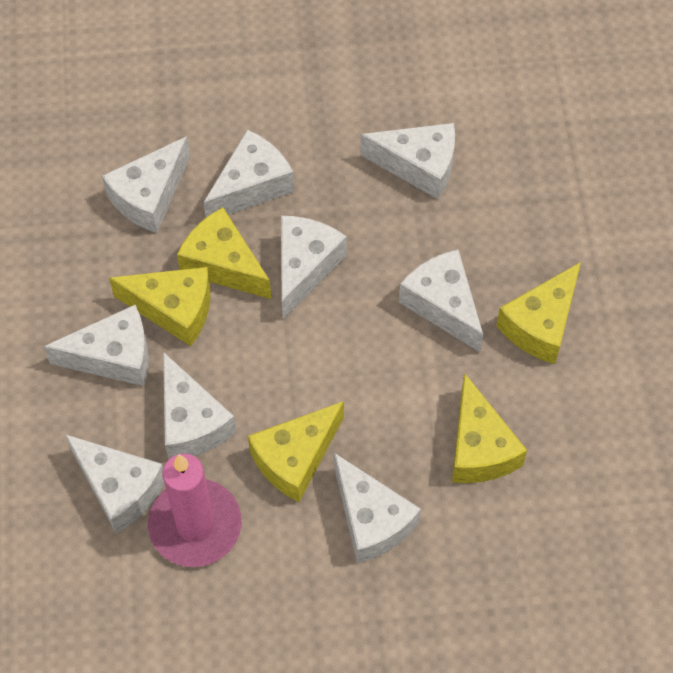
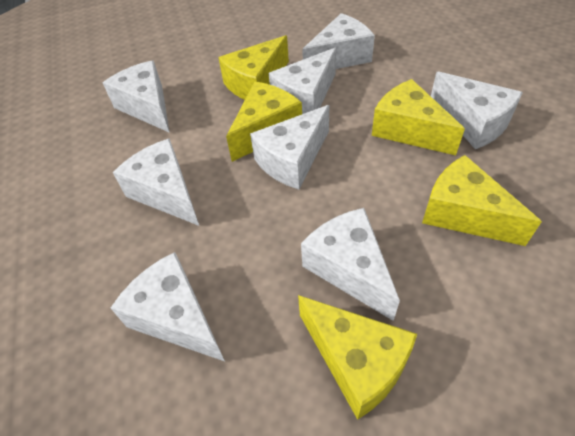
pink candle: [148,454,242,567] = 1 -> none = 0
white cheese: [43,305,149,386] [65,434,164,534] [102,136,190,233] [163,352,236,459] [203,130,294,217] [281,216,347,319] [334,453,421,563] [360,123,455,199] [399,249,483,352] = 9 -> [103,60,170,133] [111,252,225,362] [113,138,199,226] [250,105,329,190] [269,48,336,114] [301,208,400,321] [302,13,375,69] [431,71,523,149] = 8

